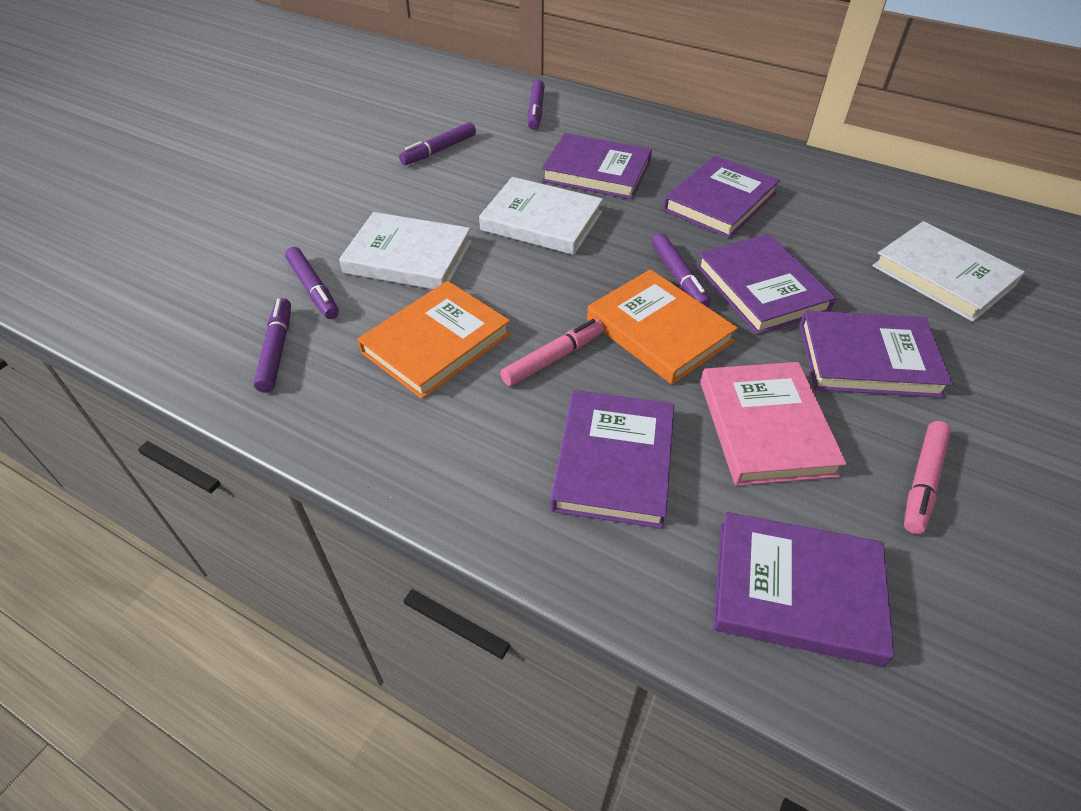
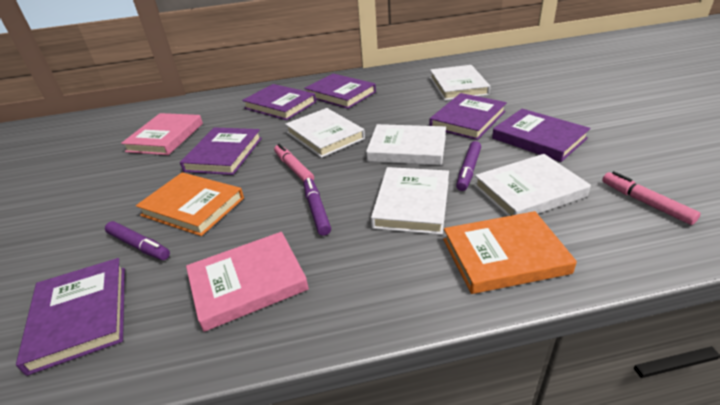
pink book: [700,362,847,486] = 1 -> [121,113,203,155] [186,232,309,332] = 2
purple marker: [254,298,291,393] [285,247,339,319] [399,122,476,165] [528,80,545,130] [652,233,711,307] = 5 -> [105,221,170,260] [303,178,331,236] [456,141,481,191] = 3
white book: [339,212,472,289] [479,177,603,255] [872,221,1025,322] = 3 -> [285,108,365,158] [366,124,446,165] [371,167,449,235] [430,65,490,100] [474,154,591,216] = 5

